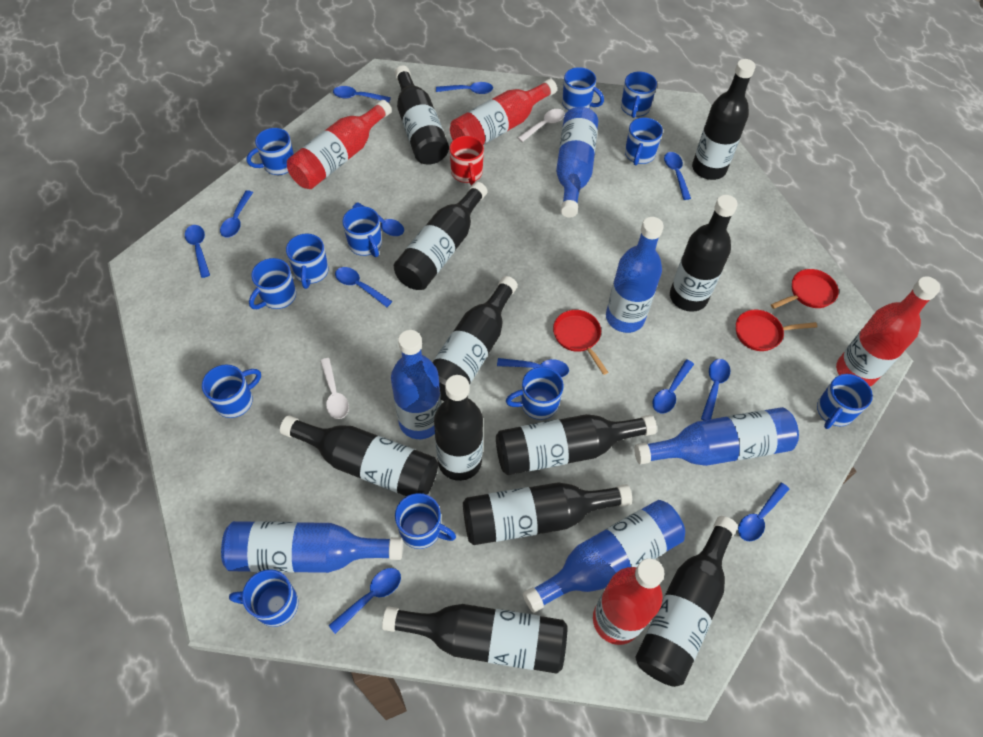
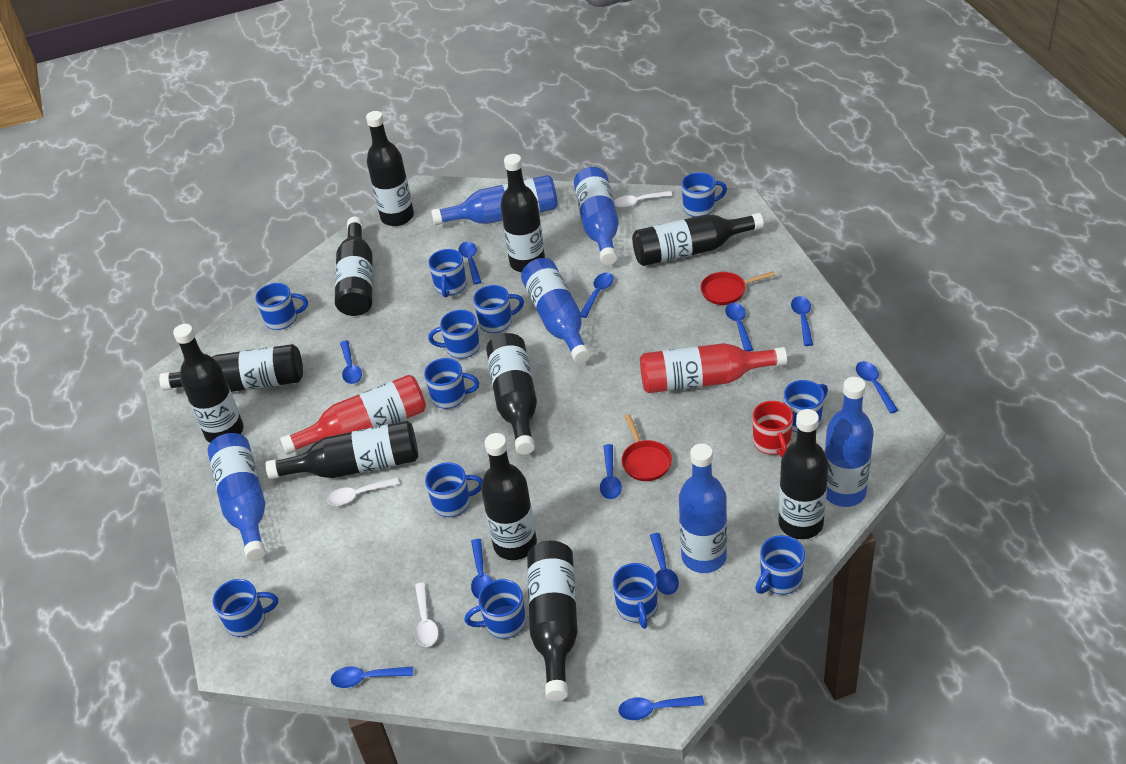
blue spoon: [185,225,210,278] [220,190,253,238] [329,568,401,634] [333,86,391,103] [335,267,392,307] [353,202,404,236] [436,82,493,94] [497,358,569,377] [652,360,694,413] [664,152,691,200] [701,359,730,420] [738,483,789,541] = 12 -> [330,666,413,688] [340,340,362,384] [458,242,481,284] [471,539,493,599] [581,272,614,318] [600,444,622,499] [618,696,704,720] [650,533,679,595] [725,303,753,351] [791,296,813,346] [856,361,899,414] = 11
red bottle: [287,100,392,189] [450,79,557,145] [593,558,664,645] [836,276,940,386] = 4 -> [280,375,426,455] [640,343,787,393] = 2
red pan: [553,310,608,375] [736,310,817,351] [771,269,839,309] = 3 -> [621,414,672,481] [700,271,775,305] = 2
white spoon: [320,358,349,419] [518,109,565,142] = 2 -> [327,477,400,506] [415,582,438,647] [614,191,673,208] = 3

